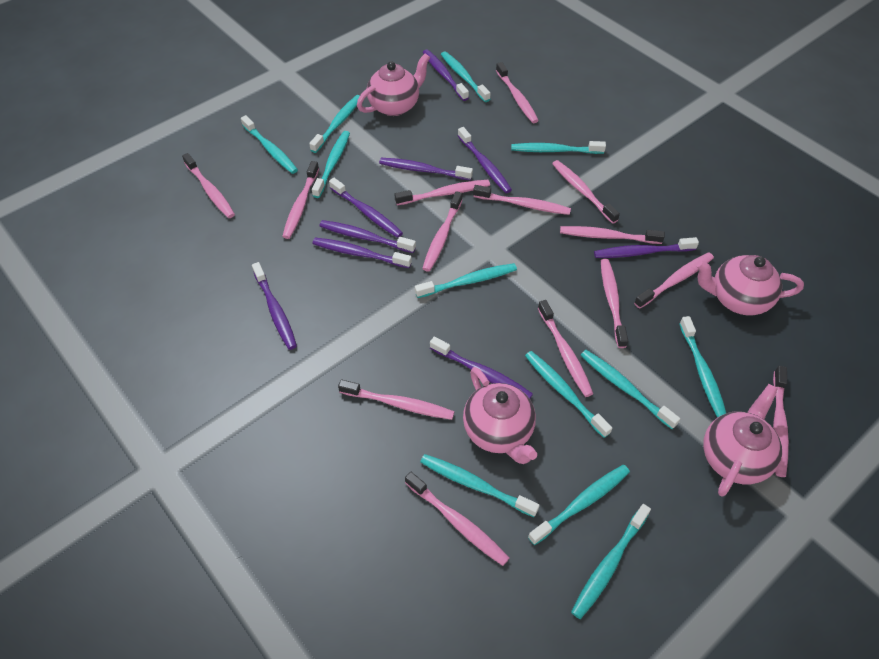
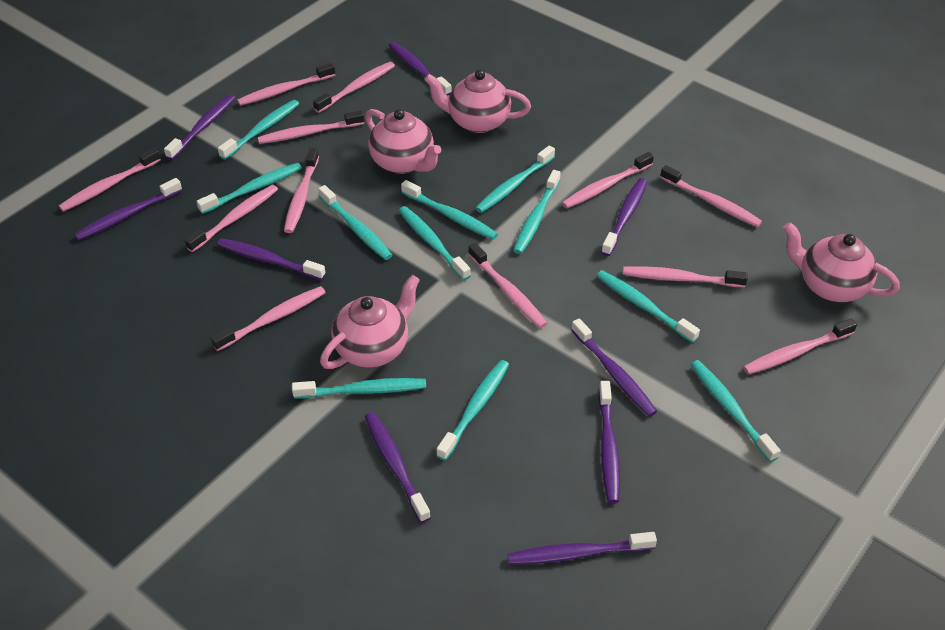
pink toothbrush: [182,153,235,218] [282,161,319,239] [338,380,455,420] [395,180,490,205] [405,472,509,566] [422,191,462,272] [473,185,571,215] [496,62,539,123] [538,300,593,397] [552,160,620,224] [560,226,665,244] [601,259,628,348] [634,252,714,309] [773,366,789,477] = 14 -> [59,148,161,212] [185,185,278,252] [211,286,326,351] [237,63,335,106] [258,111,364,144] [284,148,319,233] [313,62,395,113] [468,243,547,328] [562,152,654,208] [623,266,748,287] [660,165,762,227] [743,318,857,375] = 12
turquoise toothbrush: [241,115,298,174] [309,95,360,153] [312,131,350,198] [415,263,517,298] [420,454,539,517] [441,51,491,102] [511,141,606,154] [525,351,612,438] [528,465,630,545] [571,504,651,619] [581,350,680,429] [679,316,726,417] = 12 -> [196,163,302,214] [218,100,299,160] [292,378,426,399] [318,185,392,260] [399,206,471,281] [401,180,498,240] [436,360,509,461] [475,145,555,213] [513,170,561,254] [597,270,700,343] [691,360,781,462] = 11

